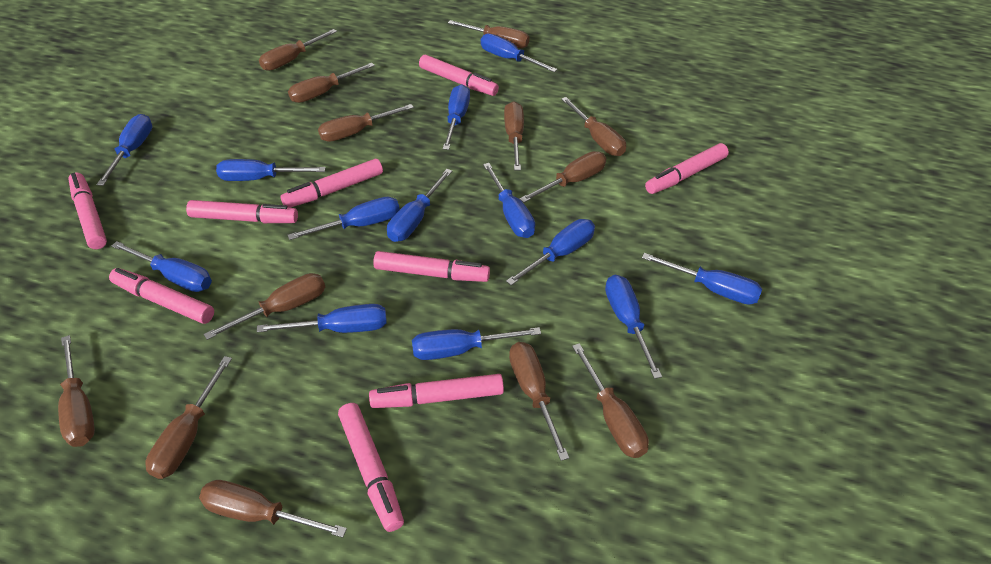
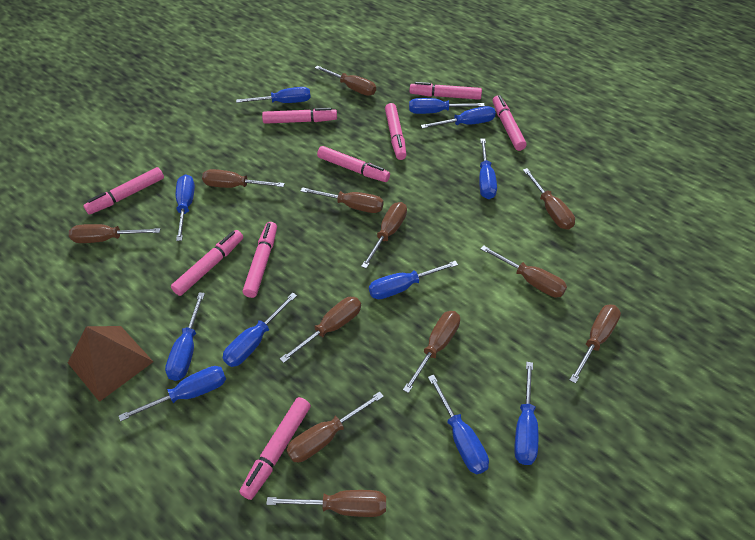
blue screwdriver: [97,114,152,186] [112,241,212,292] [216,159,326,181] [257,304,387,333] [288,197,400,240] [387,169,452,242] [412,327,541,360] [443,84,470,150] [481,33,557,72] [483,163,535,238] [506,219,595,285] [605,275,662,379] [642,253,762,305] = 13 -> [119,366,226,421] [165,292,205,381] [176,174,195,241] [223,292,297,367] [236,87,311,103] [369,261,458,299] [409,98,485,114] [421,106,496,129] [428,375,489,474] [479,139,497,199] [515,362,538,465] = 11
brown pyramid: none = 0 -> [68,326,153,402] = 1
brown screwdriver: [58,335,95,447] [145,356,232,479] [199,480,347,538] [204,273,325,340] [259,29,337,71] [288,63,375,103] [318,104,414,142] [448,20,529,48] [504,101,524,170] [509,342,569,461] [520,151,606,203] [561,97,626,156] [572,343,649,458] = 13 -> [69,224,160,243] [202,169,285,188] [266,490,386,517] [280,297,361,363] [286,391,384,462] [301,187,384,213] [315,65,376,96] [361,202,407,269] [403,311,460,393] [481,245,567,297] [523,168,575,230] [570,304,621,384] = 12

